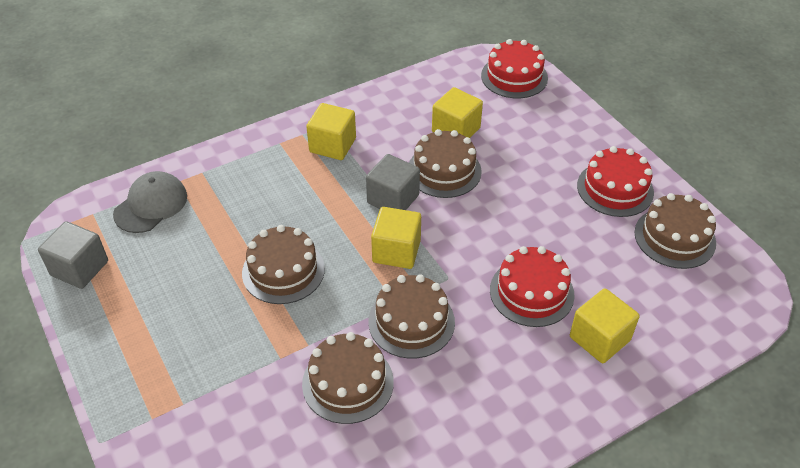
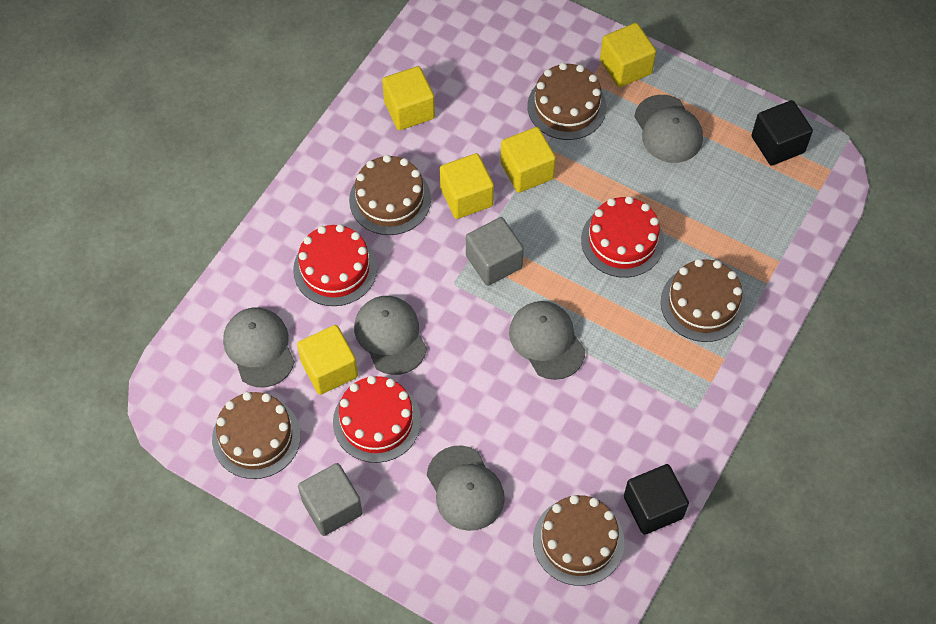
black cube: none = 0 -> [624,464,689,535] [752,100,813,166] = 2
grey cap: [113,171,187,233] = 1 -> [223,308,295,387] [354,296,427,375] [427,445,505,531] [509,301,585,380] [634,95,703,163] = 5
yellow cube: [306,103,356,160] [371,207,421,269] [432,87,483,138] [570,288,640,363] = 4 -> [297,325,358,395] [382,66,435,130] [440,153,494,219] [500,127,556,193] [600,23,656,87] = 5

